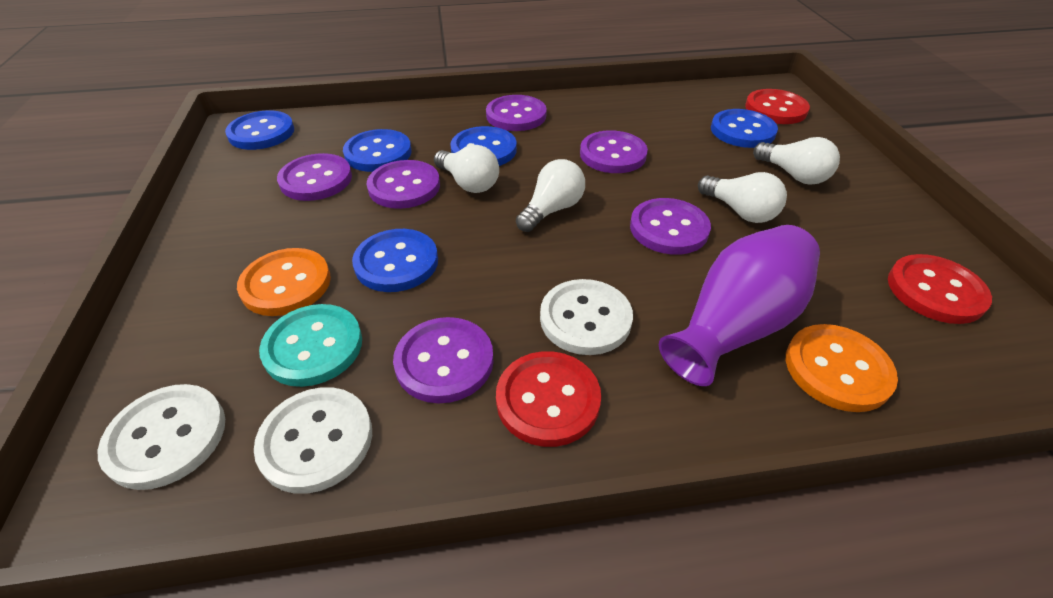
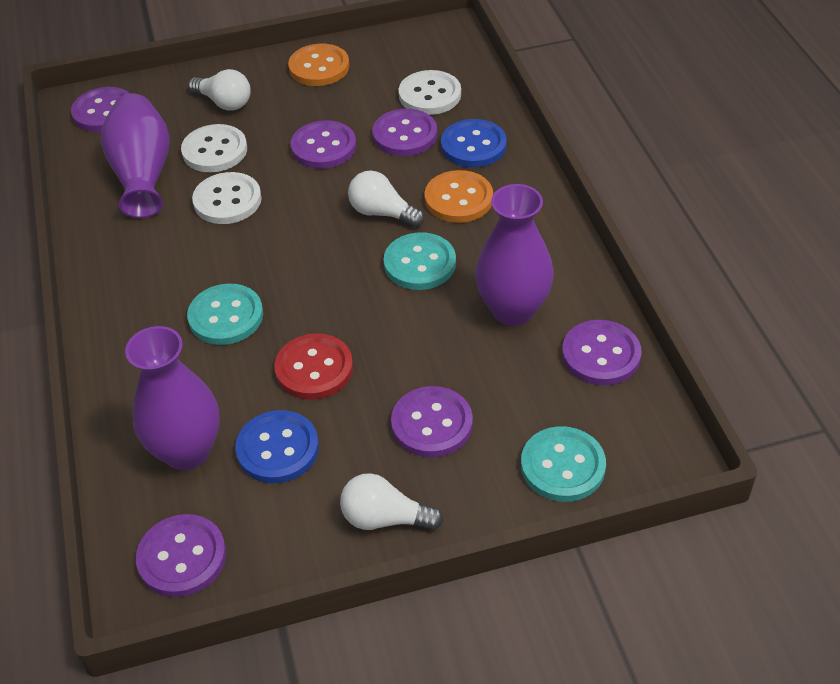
blue button: [225,110,294,150] [343,129,412,172] [352,229,438,292] [450,126,517,166] [711,109,778,148] = 5 -> [235,410,319,483] [441,119,507,167] = 2
purple vase: [659,225,820,386] = 1 -> [101,94,170,218] [125,326,220,470] [475,184,554,326] = 3
red button: [496,351,601,447] [745,89,810,124] [888,254,992,324] = 3 -> [274,333,353,400] = 1
turquoise button: [259,304,362,387] = 1 -> [187,284,263,345] [384,232,456,290] [521,426,606,502] = 3
white light bulb: [434,145,499,193] [516,159,585,232] [698,172,787,223] [753,137,840,185] = 4 -> [188,69,251,111] [340,473,444,530] [348,170,424,227] = 3

